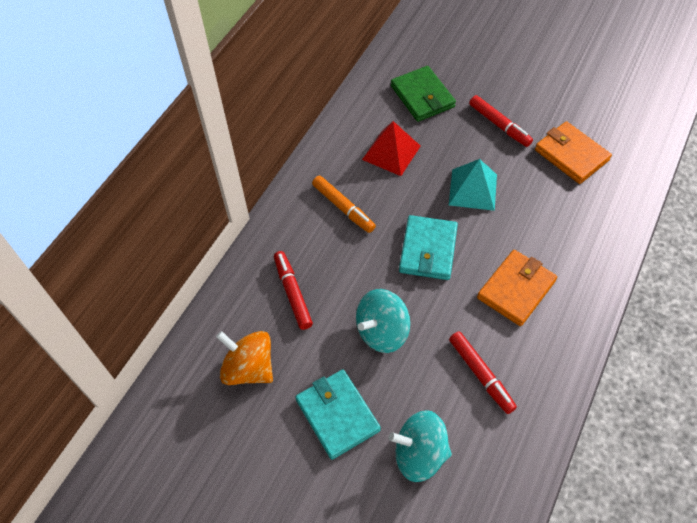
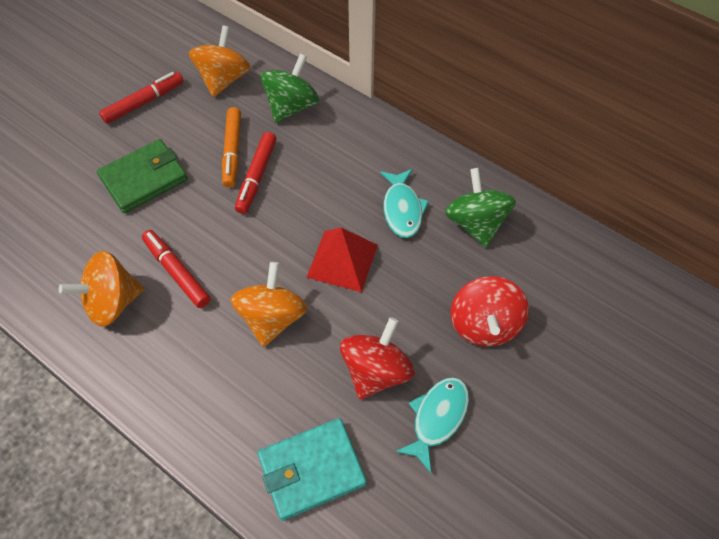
green spinning top: none = 0 -> [260,54,319,123] [445,168,516,247] = 2
orange spinning top: [216,331,273,385] = 1 -> [59,251,144,327] [189,25,250,97] [231,262,307,347] = 3
orange wallet: [477,250,557,326] [535,121,612,184] = 2 -> none = 0
red spinning top: none = 0 -> [340,317,415,399] [451,276,529,347] = 2
turquoise fish: none = 0 -> [380,169,429,238] [395,377,469,473] = 2
turquoise pyramid: [449,159,497,211] = 1 -> none = 0
turquoise spinning top: [356,289,410,353] [388,410,452,482] = 2 -> none = 0
turquoise wallet: [296,370,381,460] [399,215,458,280] = 2 -> [257,418,367,521] = 1

